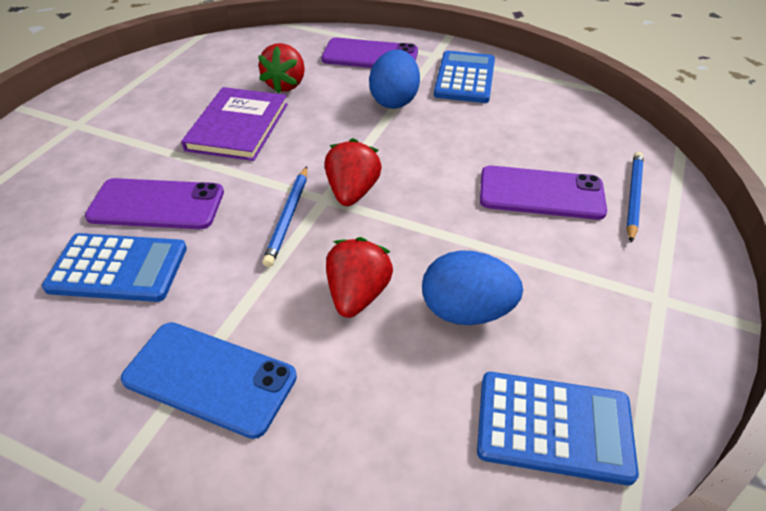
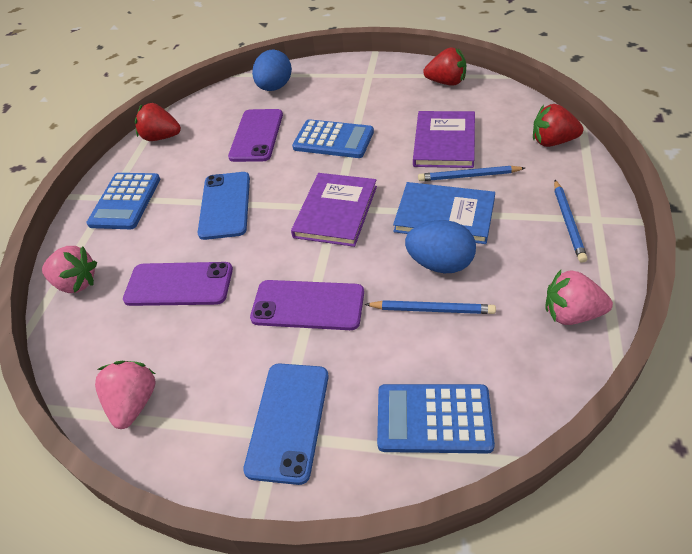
blue book: none = 0 -> [393,182,495,244] = 1
blue pencil: [263,166,307,267] [627,152,644,243] = 2 -> [365,300,496,314] [418,166,525,181] [554,180,588,263] = 3
blue phone: [121,322,297,439] = 1 -> [198,172,250,240] [243,363,329,485] = 2
pink strawberry: none = 0 -> [42,246,97,293] [95,361,156,429] [545,270,613,325] = 3
purple book: [181,87,288,161] = 1 -> [291,173,377,247] [413,111,475,168] = 2

